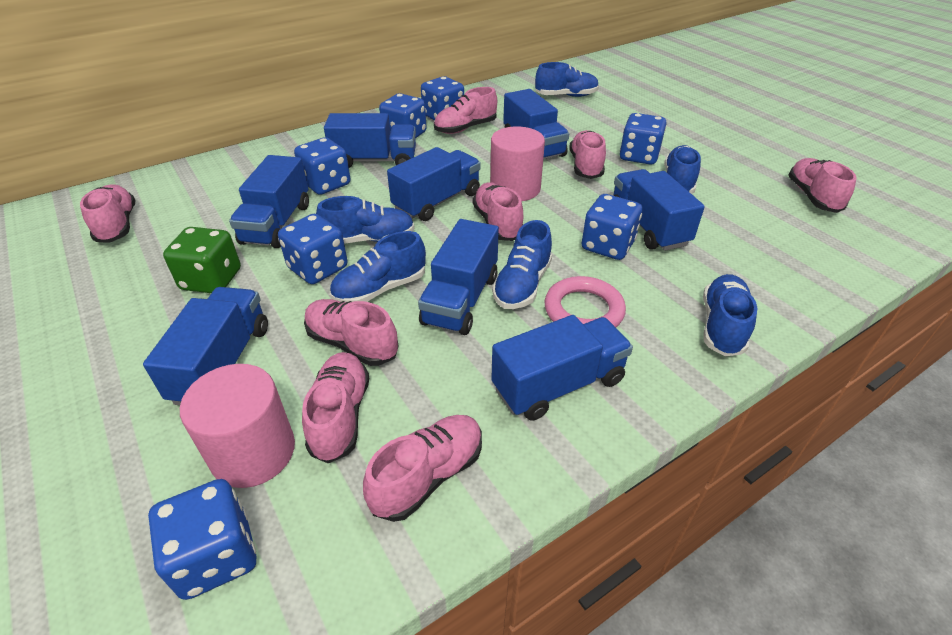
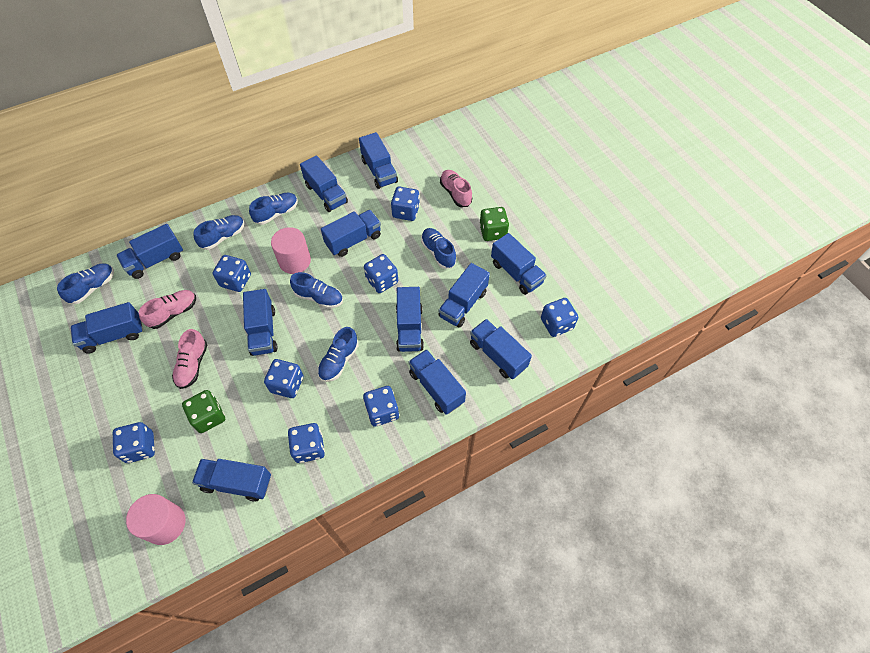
blue dice: [148,479,257,600] [278,214,347,284] [294,137,351,195] [379,93,427,138] [421,76,464,120] [582,194,643,260] [620,113,666,165] = 7 -> [113,422,155,463] [213,255,251,292] [264,359,304,398] [288,423,325,463] [363,386,399,427] [364,254,398,293] [391,186,420,221] [541,298,578,337] = 8
blue truck: [143,287,268,405] [229,155,309,248] [324,113,416,168] [387,147,481,221] [418,219,499,335] [491,315,633,421] [503,89,569,159] [613,169,705,251] = 8 -> [71,302,143,353] [116,224,183,279] [192,459,271,501] [243,289,278,356] [300,155,348,212] [321,210,381,257] [359,132,398,189] [396,287,424,352] [409,349,466,415] [438,263,490,328] [470,319,532,379] [491,233,547,295] = 12
green dice: [163,227,241,293] = 1 -> [182,390,225,433] [479,207,509,241] = 2
pink ring: [545,276,626,327] = 1 -> none = 0
pink shoe: [80,185,136,243] [302,352,369,463] [304,299,398,366] [363,415,482,522] [434,87,497,134] [473,183,523,241] [569,130,606,179] [788,158,857,213] = 8 -> [139,290,196,329] [172,329,207,389] [440,170,472,207] = 3

